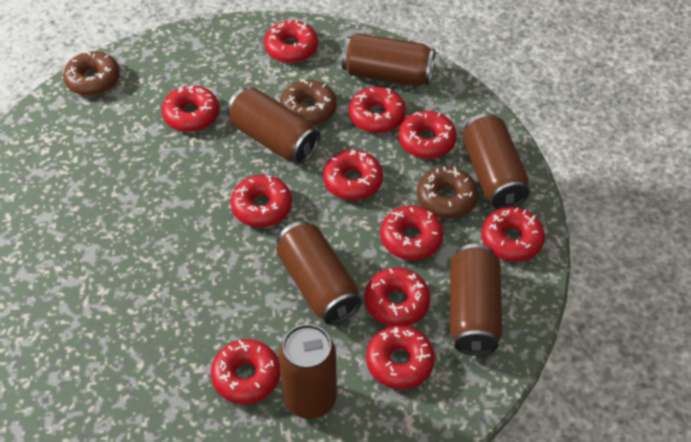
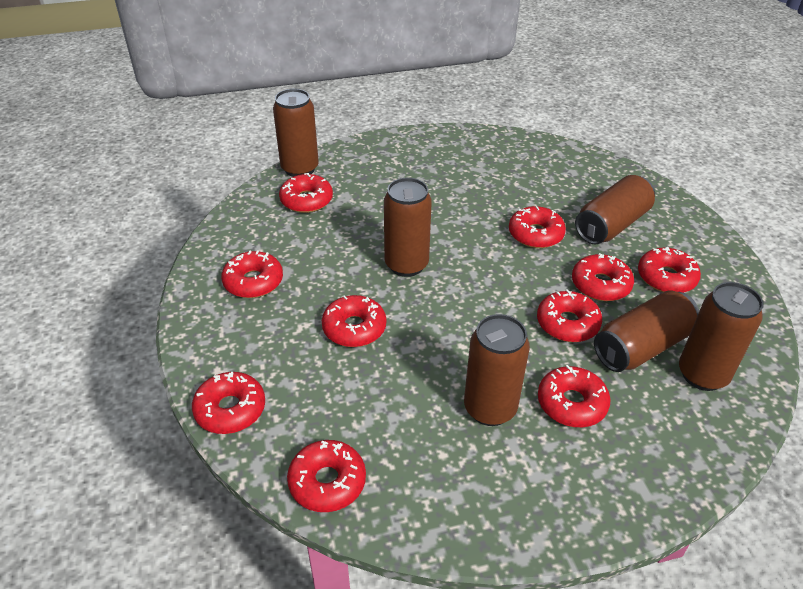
brown donut: [63,51,120,96] [280,79,337,125] [417,167,478,218] = 3 -> none = 0
red donut: [162,85,219,132] [211,339,280,404] [231,175,292,227] [264,20,318,63] [323,149,383,200] [349,87,406,133] [365,268,430,326] [366,325,435,389] [380,206,443,260] [398,111,457,159] [481,207,545,262] = 11 -> [192,372,265,434] [221,250,283,298] [279,173,333,213] [287,440,366,512] [322,295,386,347] [509,206,566,248] [537,289,602,342] [538,365,611,427] [572,253,634,301] [638,247,701,293] = 10

